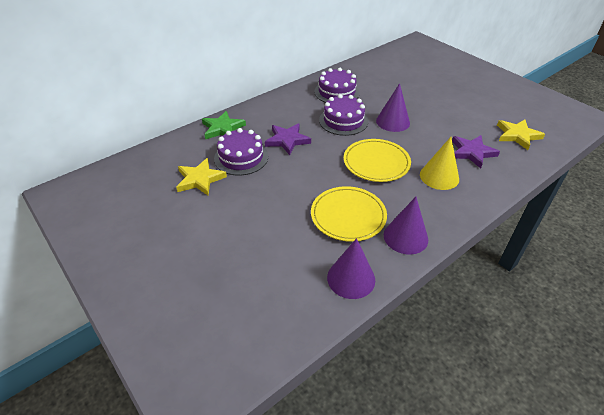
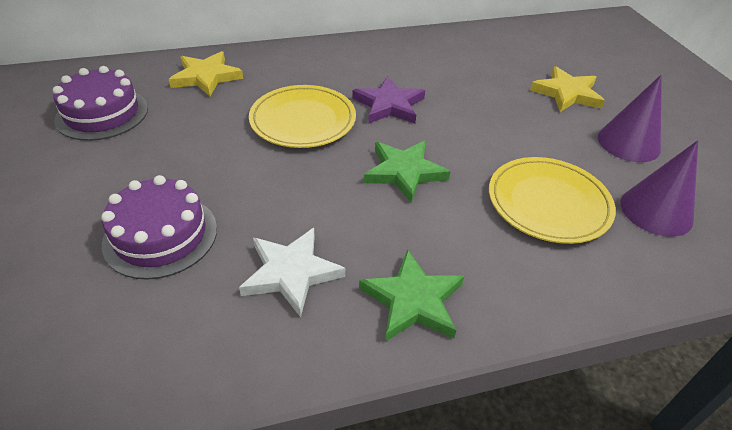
green star: [202,111,246,140] = 1 -> [359,249,464,342] [364,140,451,203] = 2
purple cake: [214,128,268,175] [314,68,360,103] [319,94,368,136] = 3 -> [53,66,148,141] [101,175,217,280] = 2
purple cone: [327,238,375,299] [376,83,410,132] [384,197,428,255] = 3 -> [598,75,662,162] [620,140,698,237] = 2
purple star: [265,123,311,155] [452,135,500,168] = 2 -> [352,76,425,124] = 1
white star: none = 0 -> [239,228,345,317] = 1
yellow cone: [420,137,459,190] = 1 -> none = 0

